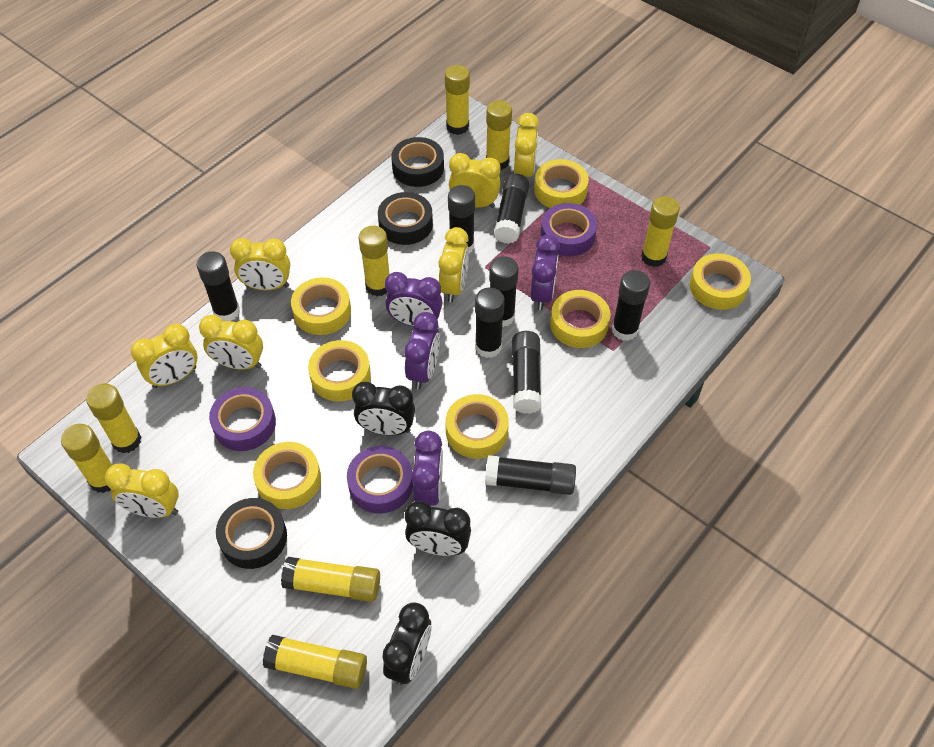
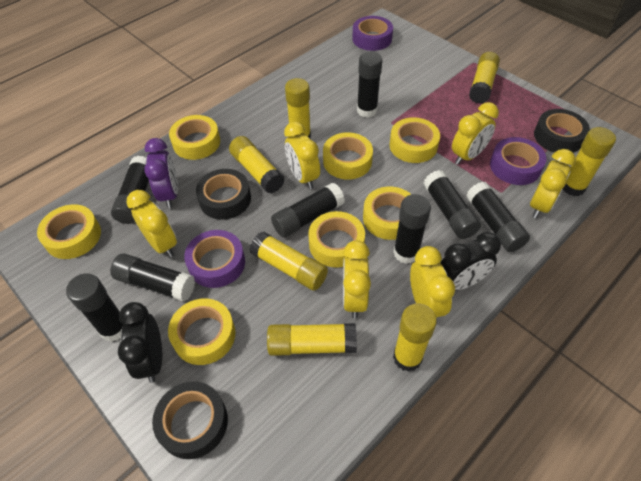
black clock: [352,382,415,435] [382,603,432,685] [405,501,471,556] = 3 -> [118,302,162,383] [440,232,501,291] = 2
purple clock: [385,272,442,327] [404,312,440,389] [412,431,443,506] [530,235,560,310] = 4 -> [144,138,178,208] = 1
yellow clock: [105,463,179,518] [131,324,197,388] [199,315,263,370] [230,238,290,290] [439,227,469,303] [449,153,501,208] [514,113,539,177] = 7 -> [127,190,177,258] [284,122,320,189] [343,240,371,319] [410,246,455,318] [452,102,499,165] [530,149,576,218] = 6
yellow glue stick: [61,424,112,493] [86,383,141,453] [263,635,367,689] [281,557,380,602] [359,226,389,296] [445,65,470,135] [486,100,512,170] [641,196,680,267] = 8 -> [229,136,285,193] [249,231,328,291] [267,323,357,356] [285,78,311,140] [393,303,437,372] [469,52,500,104] [562,127,616,196] = 7

